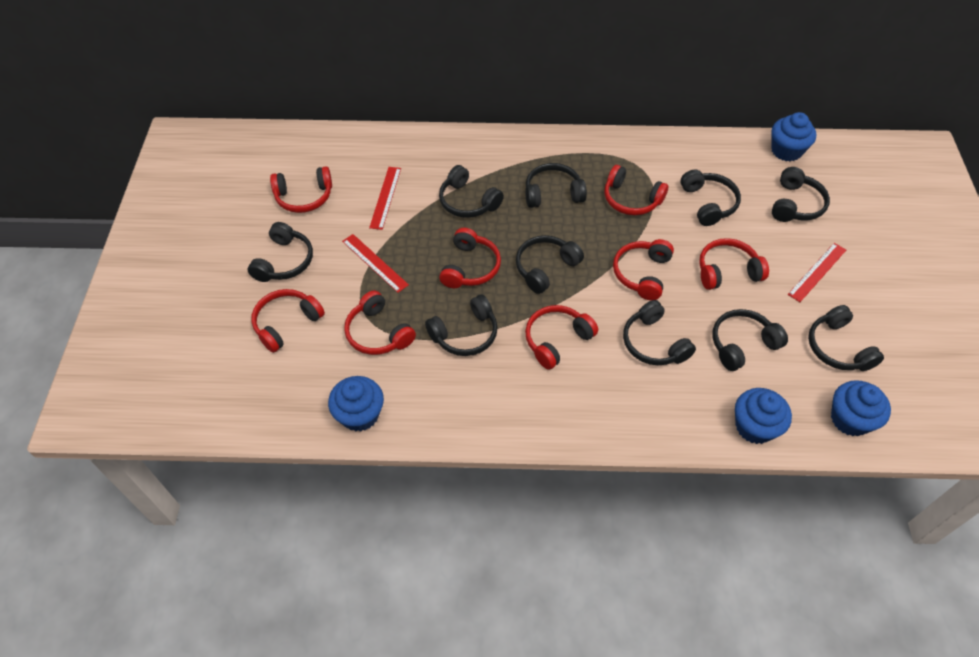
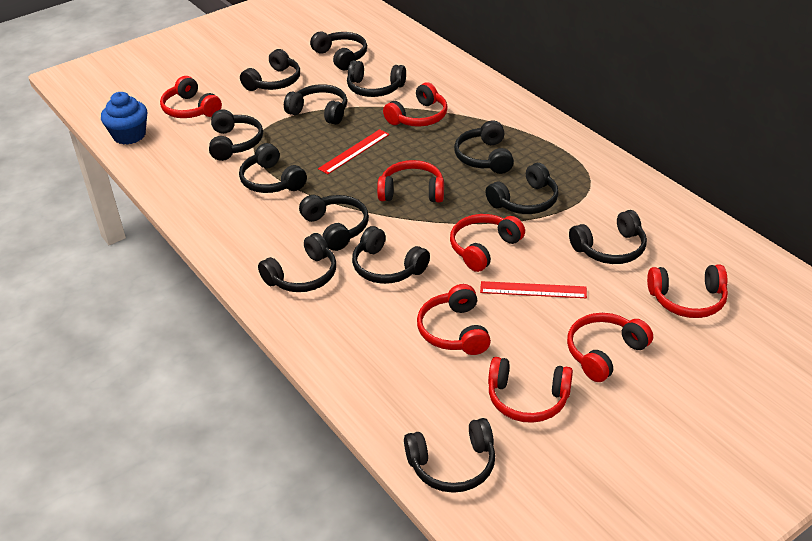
black headphones: [248,222,313,282] [425,294,498,356] [439,165,504,218] [516,235,584,294] [525,163,587,208] [623,300,696,365] [681,169,741,226] [712,309,788,371] [772,167,830,222] [808,305,884,371] = 10 -> [209,109,263,161] [239,143,307,193] [240,49,300,91] [258,233,336,292] [284,84,347,125] [299,195,369,251] [310,31,367,70] [347,60,406,97] [352,226,430,284] [404,418,495,493] [454,121,514,174] [486,163,559,214] [569,210,647,264] = 13
blue cupcake: [328,376,384,432] [735,388,792,444] [771,112,816,162] [831,380,891,436] = 4 -> [101,92,147,145] = 1
red ruler: [342,234,409,293] [369,167,401,230] [788,243,846,302] = 3 -> [318,129,389,174] [480,281,587,298] = 2

